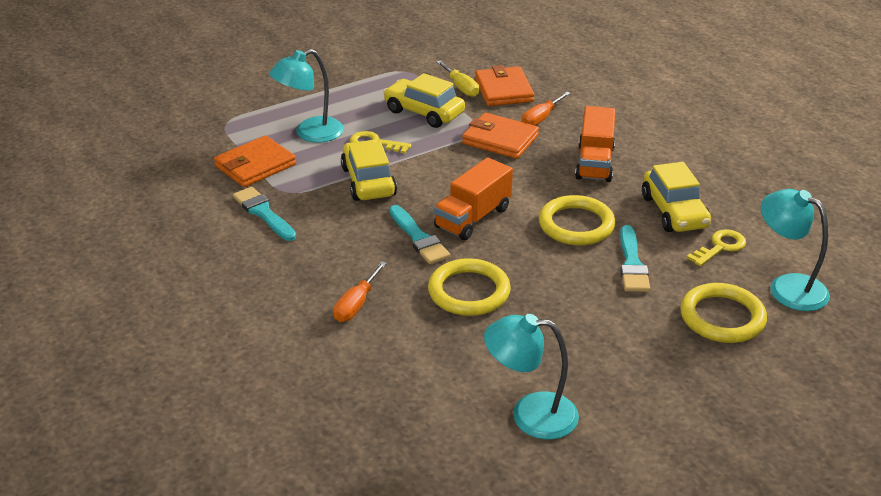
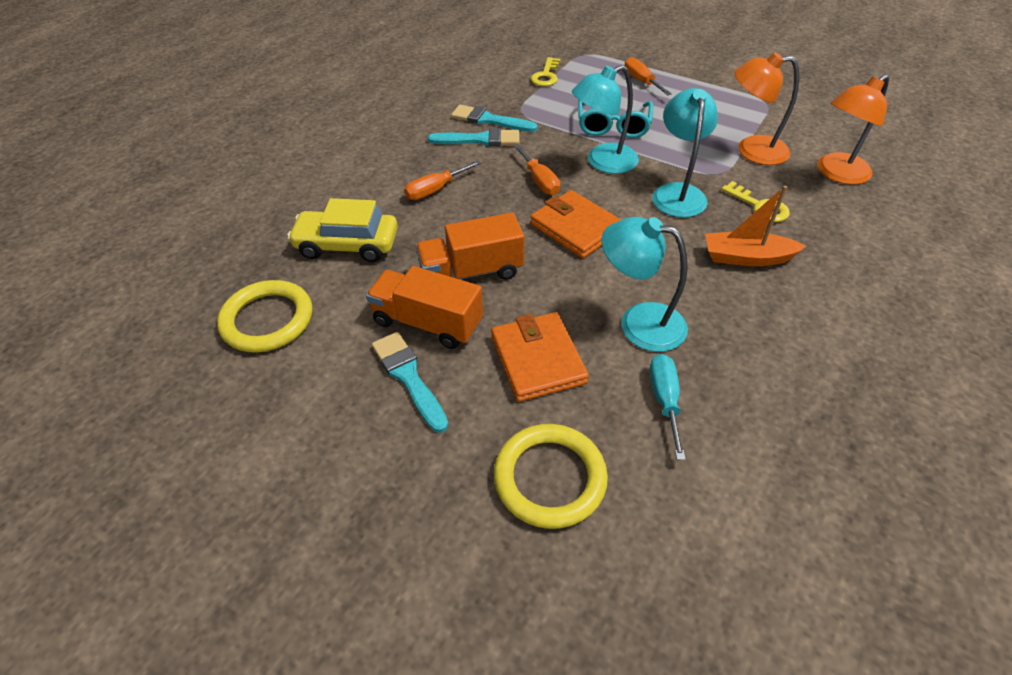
orange boat: none = 0 -> [705,186,807,266] = 1
orange lamp: none = 0 -> [734,52,799,165] [817,74,889,185] = 2
orange screwdriver: [333,261,387,322] [521,92,571,126] = 2 -> [404,161,481,200] [514,144,560,195] [624,57,672,95] = 3
orange wallet: [214,136,296,187] [462,113,539,159] [475,65,534,106] = 3 -> [491,312,589,402] [530,190,621,258] = 2
turquoise glasses: none = 0 -> [578,100,653,138] = 1
turquoise screwdriver: none = 0 -> [650,354,686,460] = 1
yellow car: [341,140,397,201] [383,73,465,128] [642,162,711,232] = 3 -> [287,198,398,262] = 1
yellow ring: [428,258,511,316] [539,195,616,245] [680,283,767,343] = 3 -> [217,280,313,353] [494,424,608,529] = 2
yellow screwdriver: [436,61,479,97] = 1 -> none = 0

